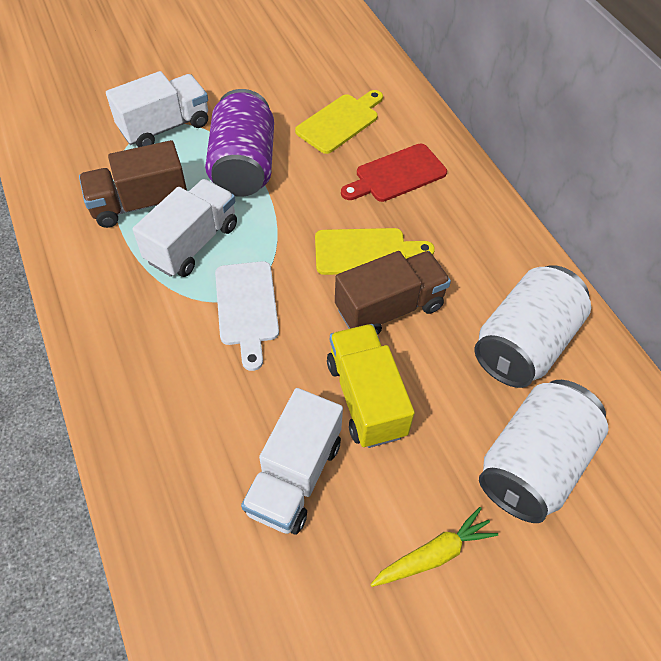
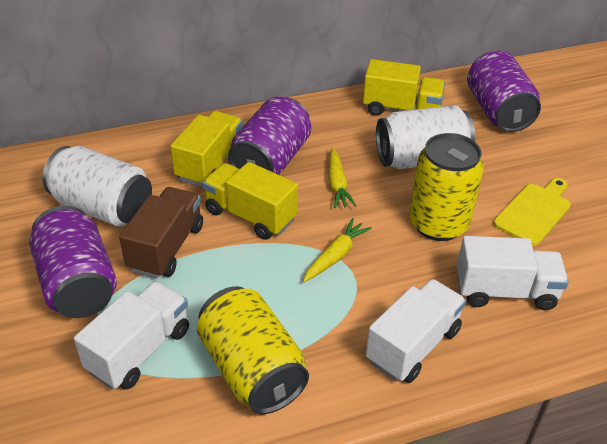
brown truck: [79,140,187,228] [335,251,451,335] = 2 -> [119,187,203,278] = 1
purple can: [205,89,274,197] = 1 -> [29,206,117,318] [228,96,311,175] [467,51,541,132] = 3
red cutting board: [341,144,447,202] = 1 -> none = 0
white cutting board: [215,261,279,371] = 1 -> none = 0
yellow can: none = 0 -> [197,286,309,414] [409,133,484,241] = 2
yellow carrot: [370,507,498,587] = 1 -> [303,218,372,282] [328,147,356,208] = 2
yellow cutting board: [295,90,383,154] [315,228,435,275] = 2 -> [493,178,571,246] = 1
yellow truck: [327,324,415,448] = 1 -> [170,111,243,187] [202,162,298,240] [363,59,445,116] = 3

